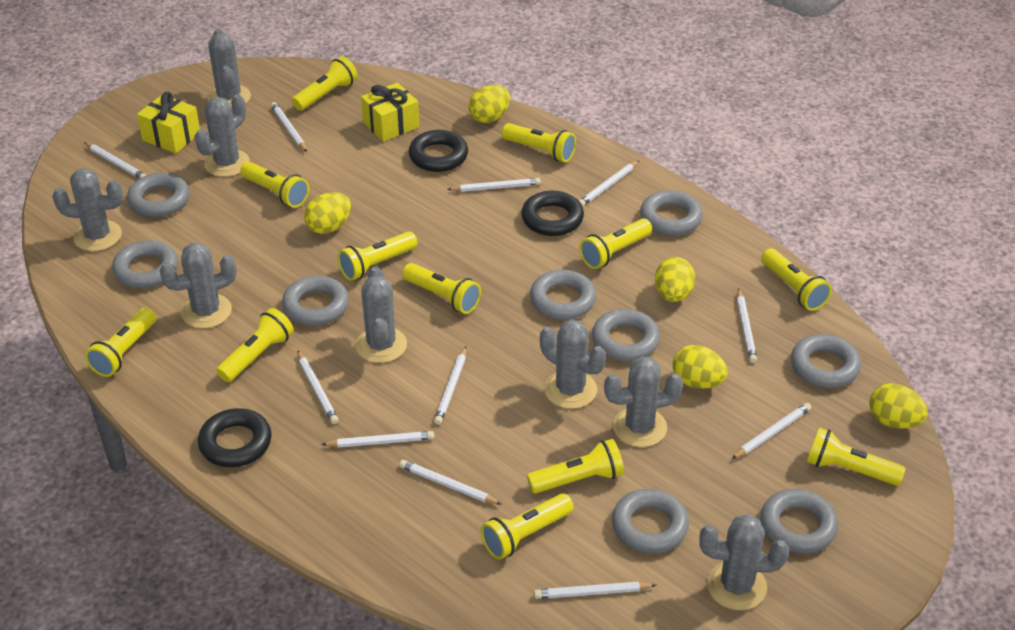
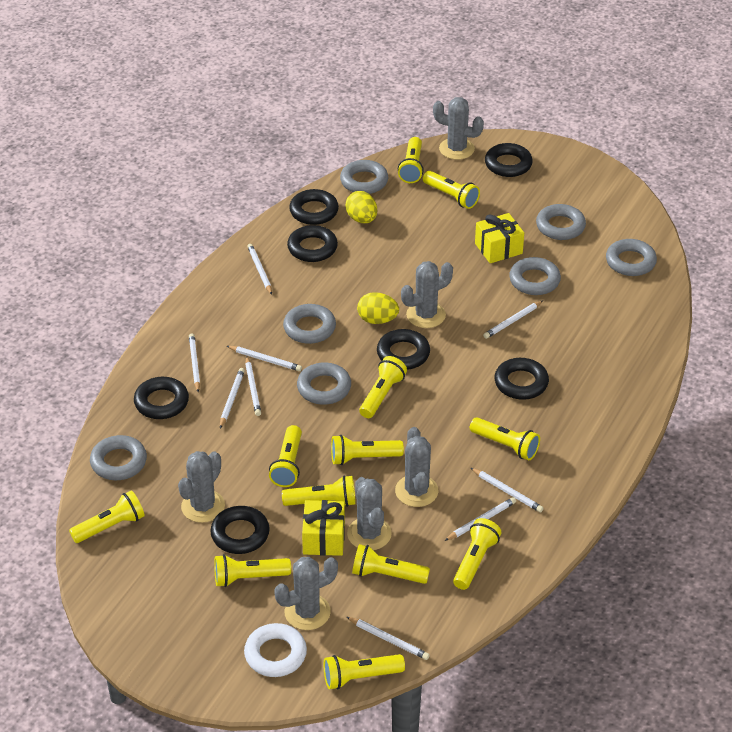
black ring: [198,408,272,467] [409,130,468,172] [521,191,584,236] = 3 -> [134,377,189,419] [210,506,270,554] [287,225,338,262] [289,189,339,225] [377,329,430,370] [485,143,533,177] [495,358,549,400] = 7
grey cactus: [52,168,123,251] [160,243,237,328] [194,95,250,177] [208,29,251,107] [355,267,407,363] [540,319,606,409] [604,357,683,447] [699,514,789,610] = 8 -> [178,451,225,523] [274,557,338,630] [347,477,392,550] [395,427,438,507] [401,261,453,328] [433,97,484,160] = 6
grey ring: [112,240,178,289] [127,173,190,217] [282,275,349,326] [530,270,596,320] [592,309,660,361] [612,489,689,554] [640,190,703,236] [760,489,838,554] [791,334,861,388] = 9 -> [90,435,147,480] [283,304,336,344] [297,362,351,405] [340,160,388,194] [509,257,561,295] [536,204,586,240] [606,239,657,276] = 7
white pencil: [84,142,146,179] [271,102,307,152] [297,350,339,424] [321,431,434,447] [399,460,502,505] [434,347,467,425] [447,178,541,192] [534,582,656,599] [579,161,639,207] [732,403,811,459] [737,288,757,363] = 11 -> [189,333,200,392] [220,368,245,428] [227,346,302,371] [245,356,261,416] [247,244,272,295] [347,617,430,660] [445,497,516,541] [471,468,544,512] [483,301,543,339] = 9
white ring: none = 0 -> [244,623,307,677] = 1
yellow egg: [304,192,351,234] [469,85,510,123] [655,257,695,302] [673,345,728,389] [869,383,928,429] = 5 -> [346,191,377,223] [357,292,399,324] = 2

